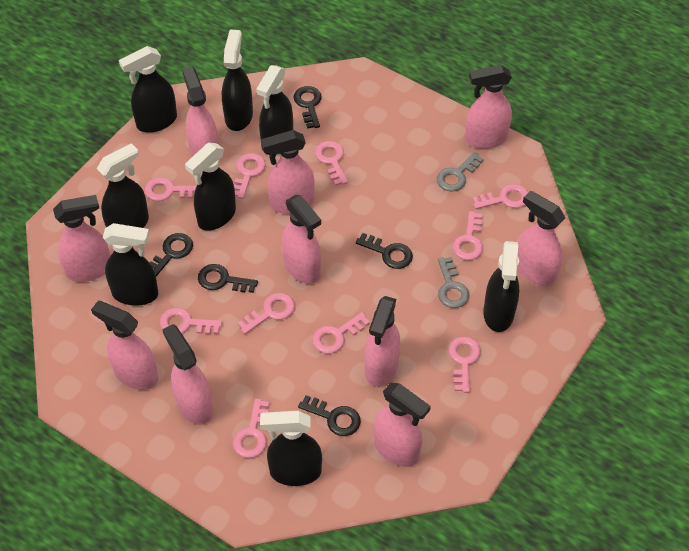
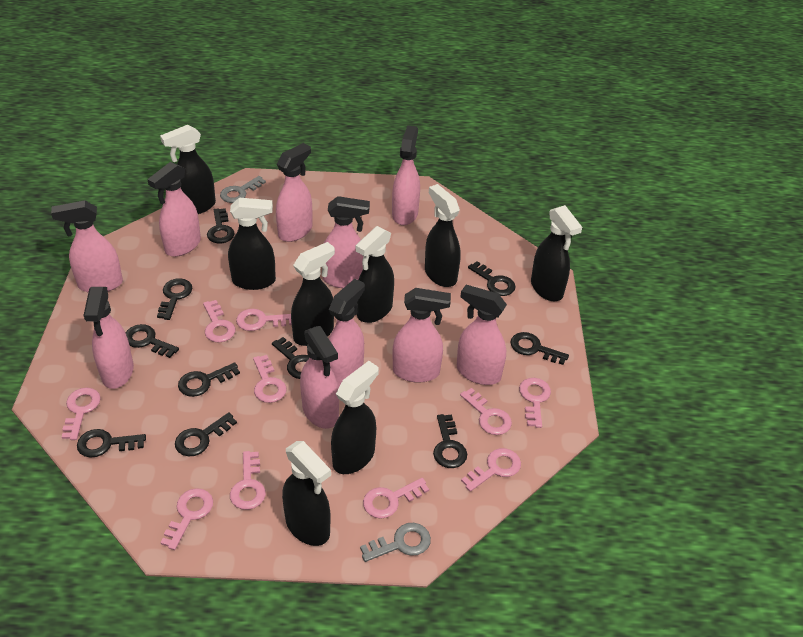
black key: [150,233,193,277] [198,264,258,293] [294,86,322,129] [298,395,361,436] [356,233,413,269] = 5 -> [77,429,146,458] [126,324,179,358] [157,278,192,320] [175,412,237,456] [178,363,240,397] [207,208,235,243] [272,337,310,379] [433,414,467,468] [468,261,516,296] [510,332,569,365] = 10

